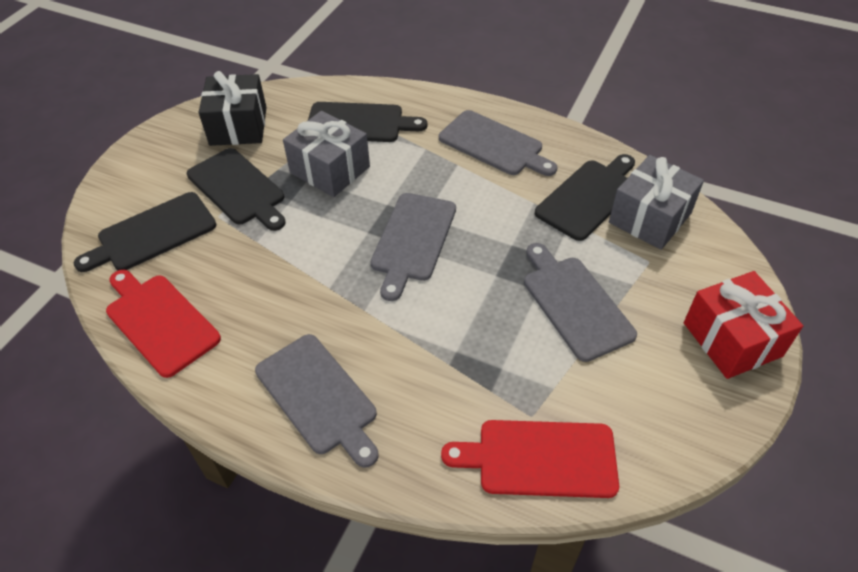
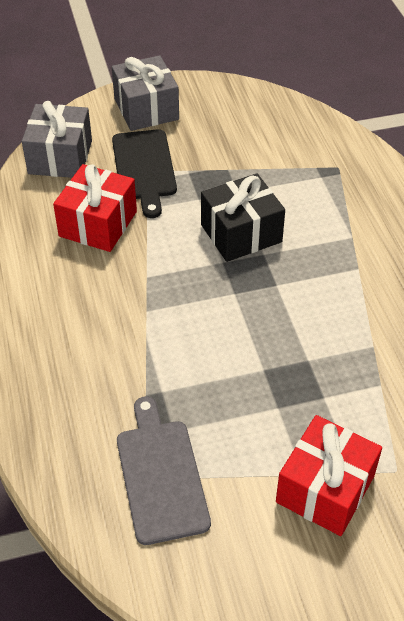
black cutting board: [74,192,217,272] [187,148,286,231] [308,102,427,142] [535,154,635,241] = 4 -> [112,129,177,218] = 1
grey cutting board: [255,334,379,468] [370,193,456,301] [439,110,557,176] [524,243,637,362] = 4 -> [117,397,211,545] = 1
red cutting board: [106,270,221,378] [441,420,619,498] = 2 -> none = 0
red gift: [684,271,803,379] = 1 -> [53,164,137,252] [276,415,382,536] = 2

